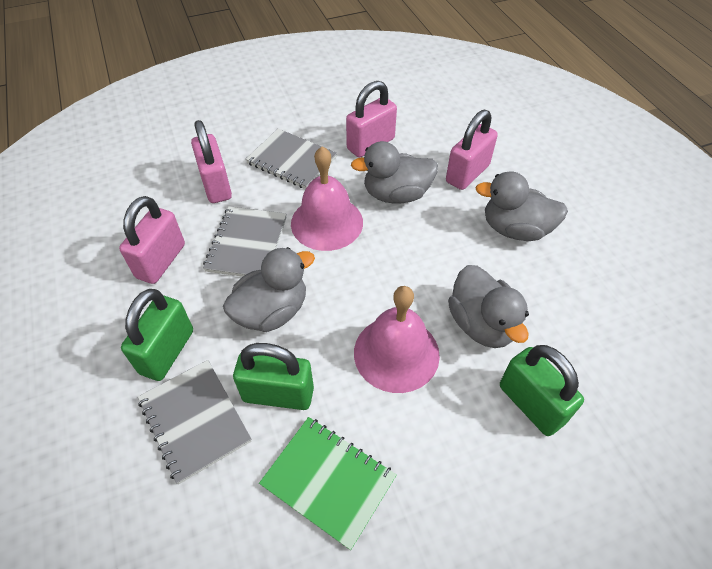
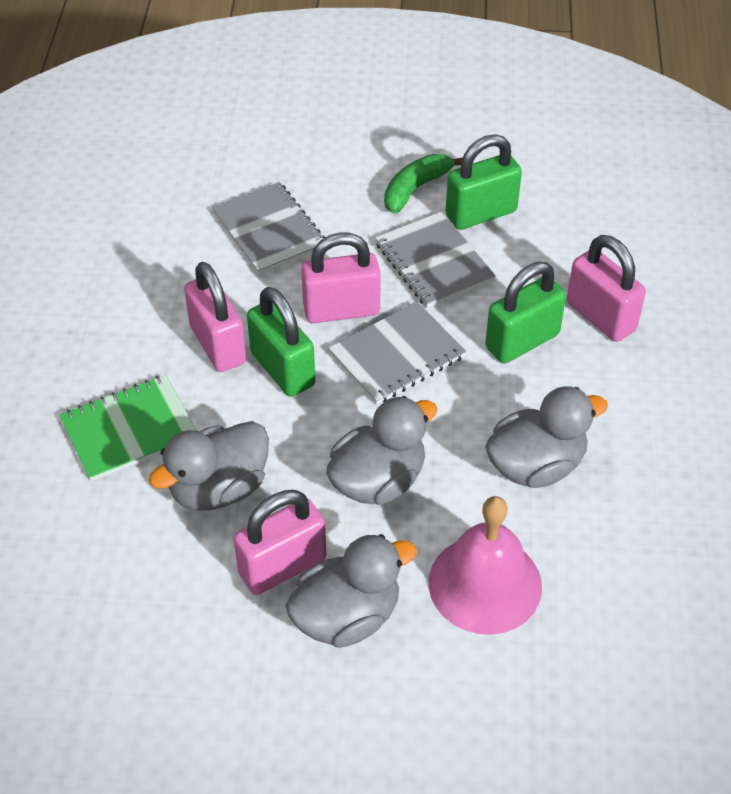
green banana: none = 0 -> [384,154,463,214] = 1
pink bell: [291,146,363,251] [354,286,440,393] = 2 -> [429,496,542,635] = 1

